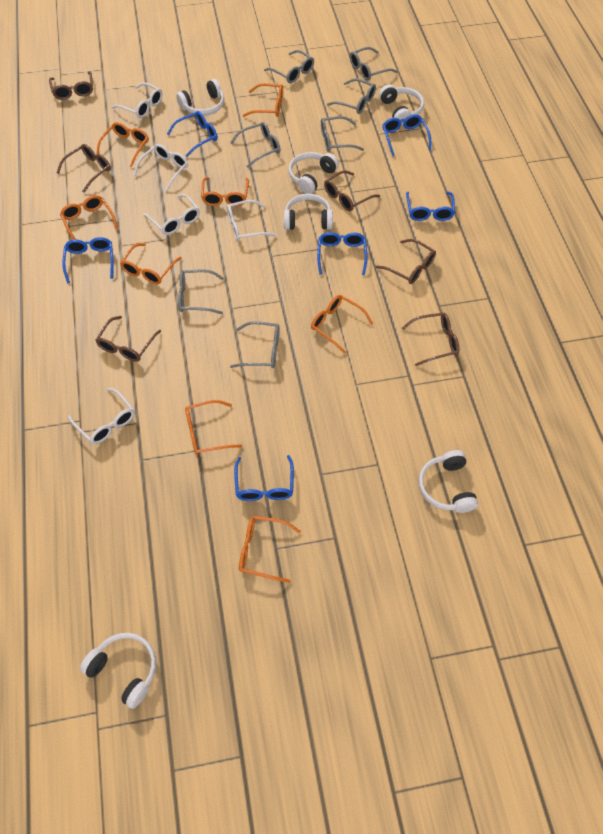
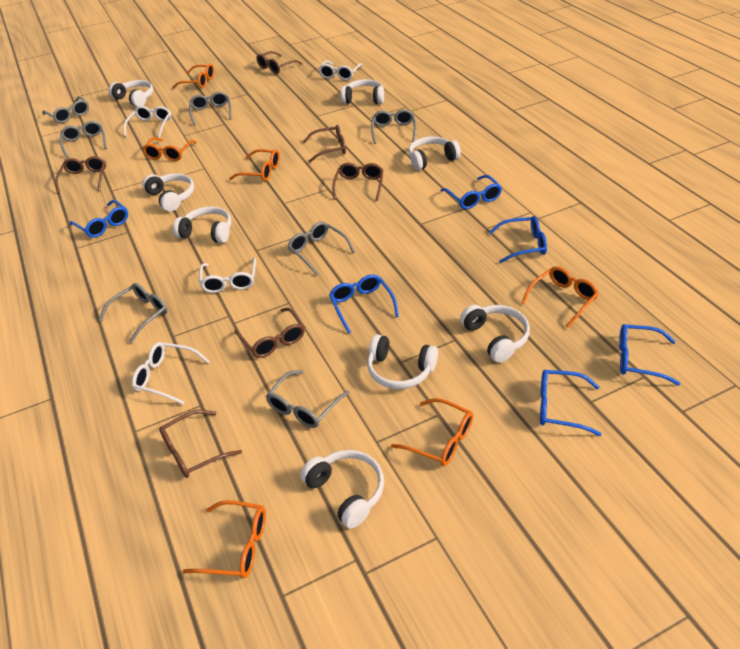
orange glasses: [60,195,118,240] [97,122,149,167] [120,243,182,284] [185,400,243,455] [201,177,249,206] [239,516,301,583] [242,83,283,117] [311,295,373,354] = 8 -> [142,137,197,161] [172,64,214,89] [182,500,266,578] [229,149,280,181] [391,398,473,466] [521,266,599,328] = 6
white glasses: [68,388,135,444] [112,82,162,118] [133,144,188,192] [143,194,200,235] [227,200,276,241] = 5 -> [124,106,171,138] [132,342,210,404] [199,258,256,293] [319,60,363,80] = 4
white headphones: [80,633,156,709] [176,79,224,116] [284,194,333,230] [289,152,339,194] [379,84,424,126] [418,450,478,513] = 6 -> [109,80,153,107] [142,173,194,212] [173,206,231,243] [300,450,384,529] [341,79,384,104] [367,334,438,389] [408,136,461,170] [460,305,530,363] = 8

